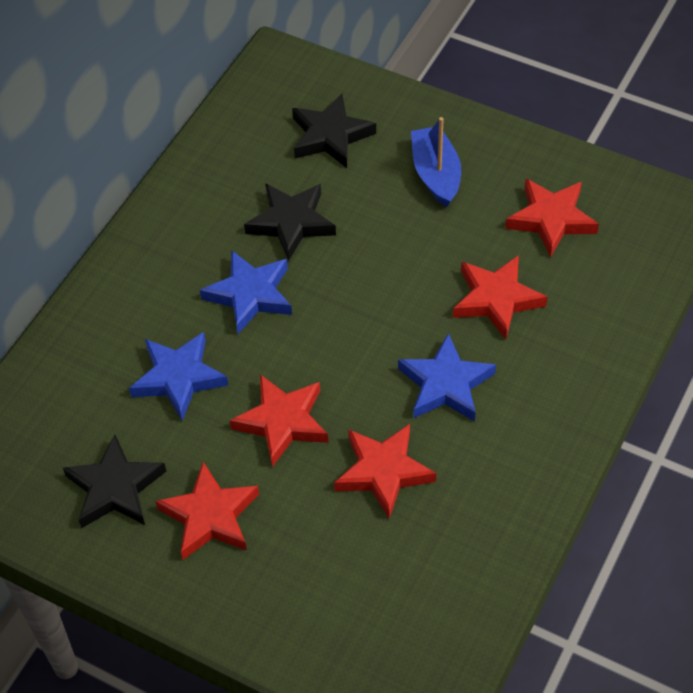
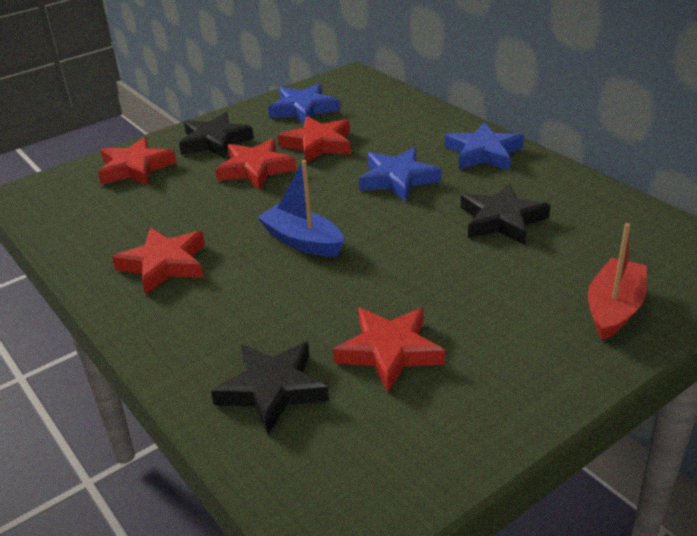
red boat: none = 0 -> [588,223,647,340] = 1

